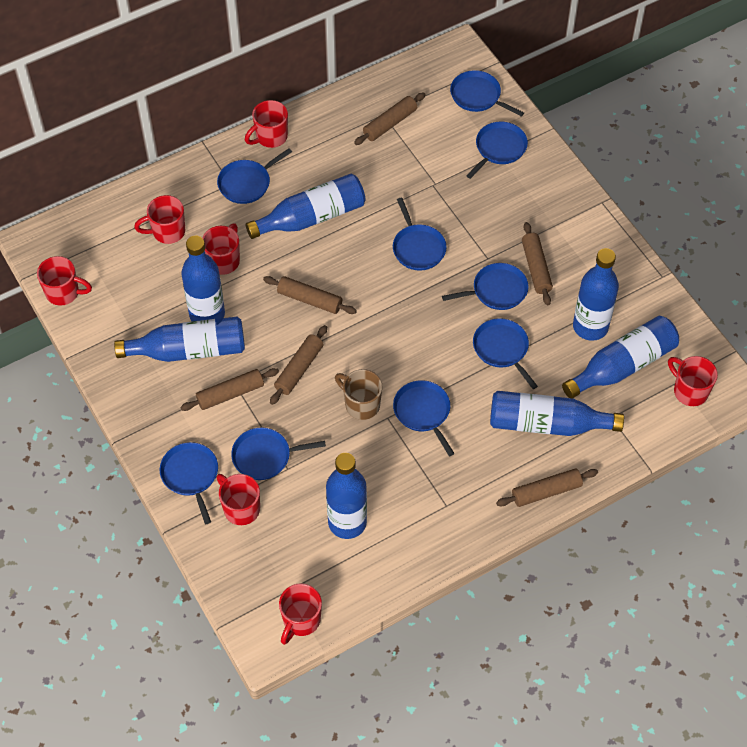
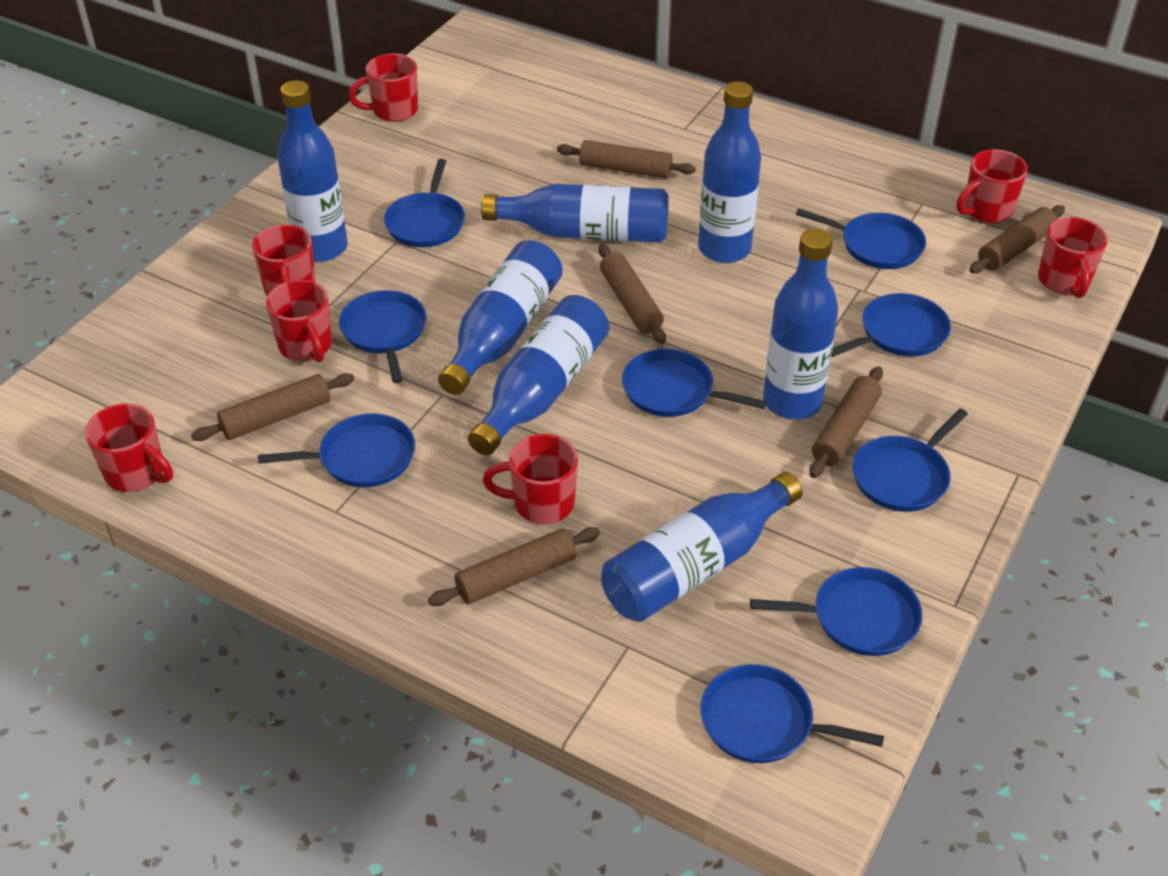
brown mug: [335,369,383,420] = 1 -> none = 0

